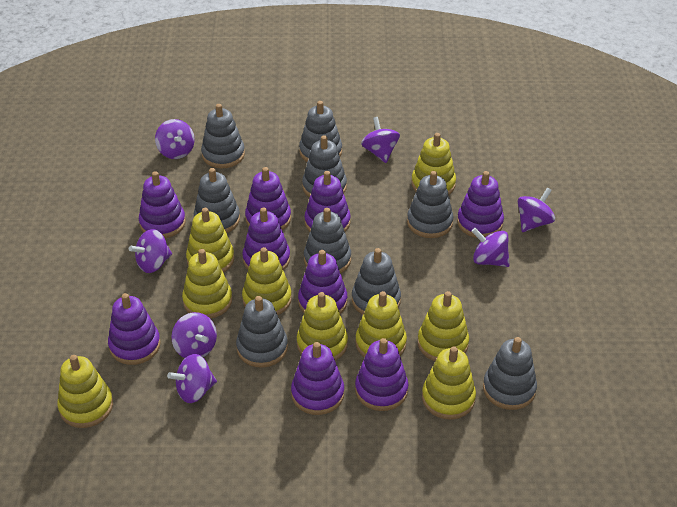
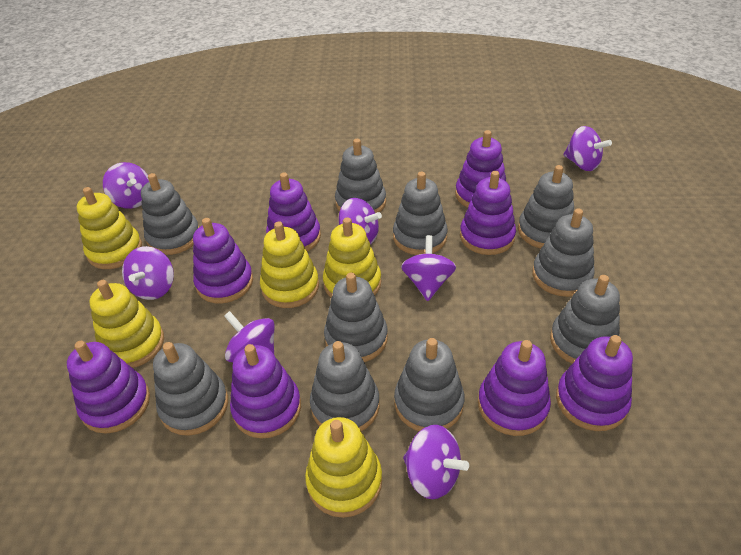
grey stacking toy: [194,168,240,233] [201,104,245,169] [236,296,288,368] [299,101,342,162] [302,135,347,198] [304,208,351,273] [352,248,401,315] [407,171,453,238] [483,337,537,410] = 9 -> [141,173,199,255] [153,342,228,436] [310,341,380,431] [324,272,388,362] [335,139,386,213] [393,172,448,255] [394,338,464,431] [518,165,574,248] [532,209,595,297] [550,275,620,364] = 10
purple stacking toy: [108,293,161,365] [139,171,186,238] [242,207,290,270] [245,167,291,230] [291,342,344,415] [298,250,347,314] [305,171,351,232] [355,338,408,411] [457,171,504,238] = 9 -> [67,341,150,434] [193,218,253,303] [230,344,301,439] [266,172,321,251] [455,130,506,208] [460,171,516,255] [478,340,551,436] [556,335,633,431] = 8
yellow stacking toy: [57,355,113,428] [182,249,232,319] [186,208,234,273] [242,247,292,315] [297,292,348,361] [355,291,407,358] [411,133,456,195] [418,291,469,361] [422,346,476,420] = 9 -> [77,187,142,269] [90,280,164,368] [260,221,319,308] [305,417,382,518] [323,217,381,298] = 5

